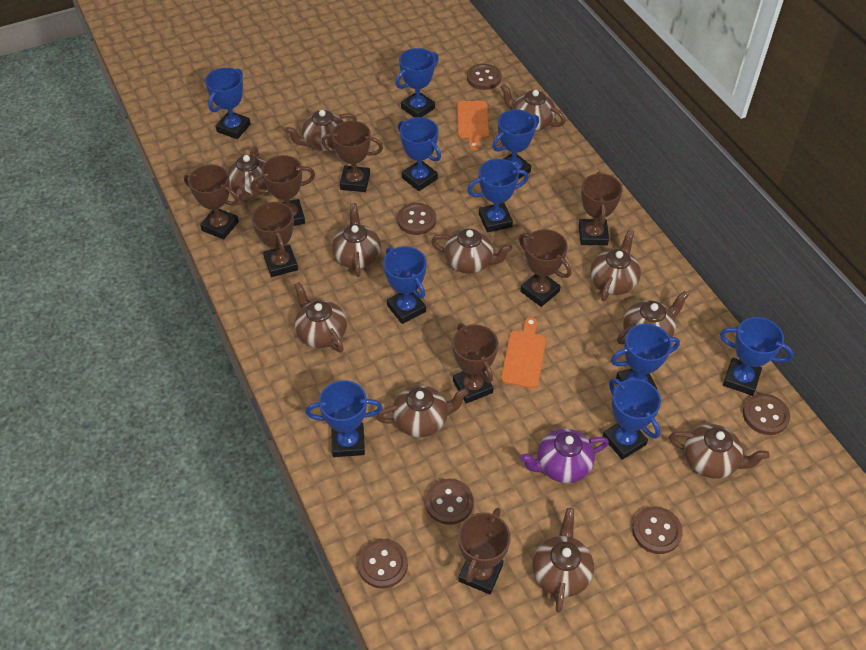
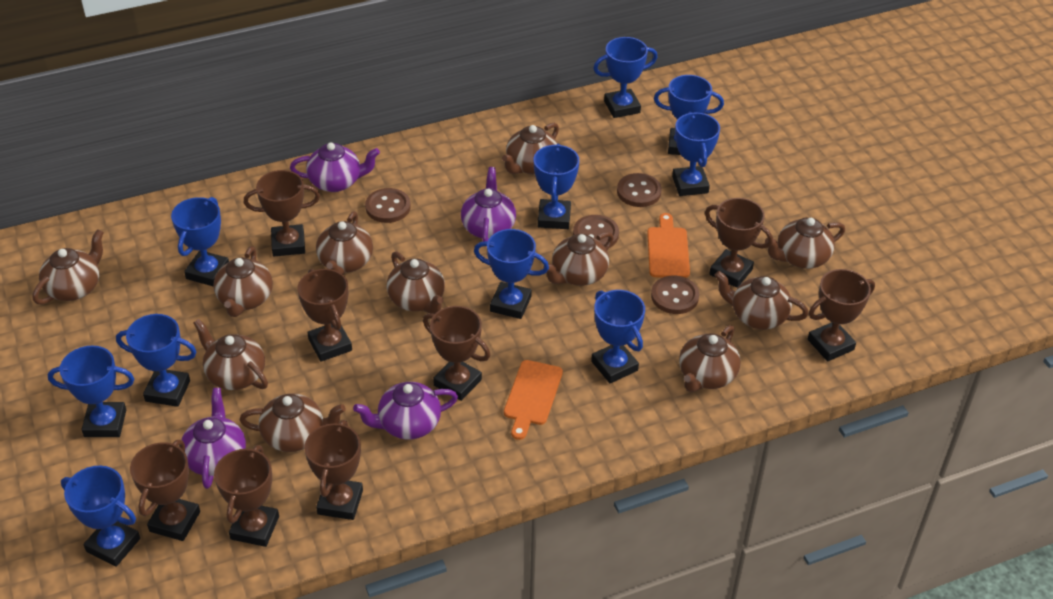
brown button: [358,539,408,589] [397,203,436,235] [425,478,473,525] [467,64,501,90] [632,506,683,554] [743,393,790,435] = 6 -> [365,188,411,223] [573,215,619,247] [617,173,662,207] [651,276,699,314] = 4
purple teapot: [520,428,609,483] = 1 -> [181,388,246,489] [290,142,380,192] [353,382,458,440] [461,167,516,242] = 4

